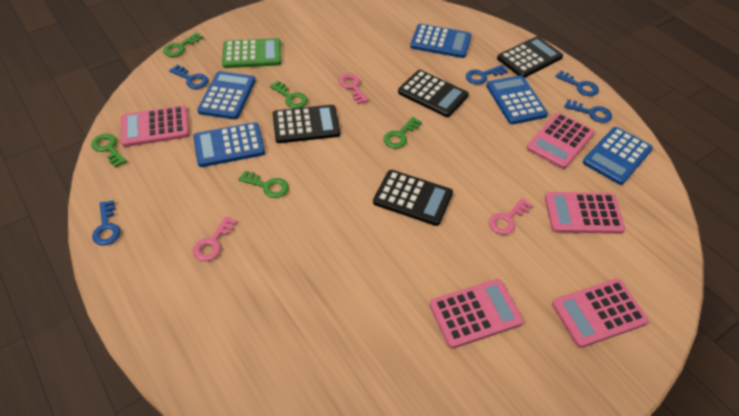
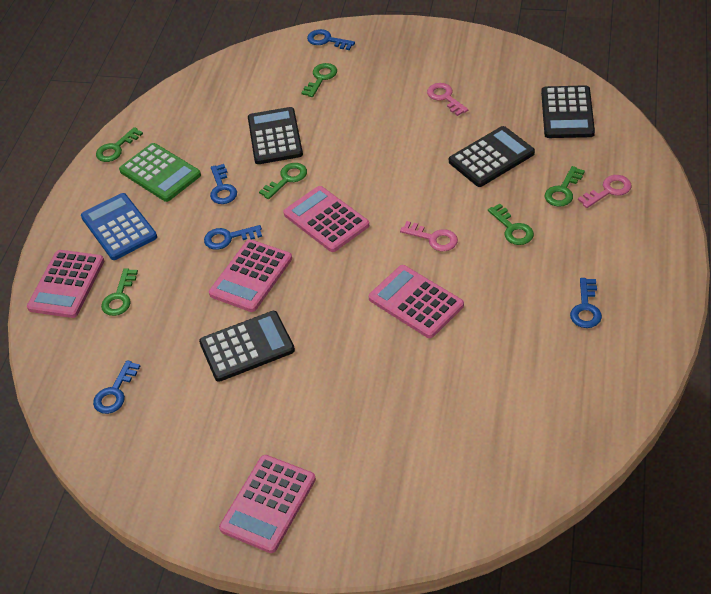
blue calculator: [193,122,265,167] [197,71,256,119] [410,24,472,58] [486,75,548,124] [583,127,653,185] = 5 -> [81,193,157,260] = 1
green key: [91,134,127,168] [163,33,203,57] [238,171,289,198] [270,81,308,108] [383,117,422,148] = 5 -> [96,127,143,162] [101,268,138,316] [259,163,307,199] [301,63,337,97] [488,204,534,245] [545,166,585,207] = 6

